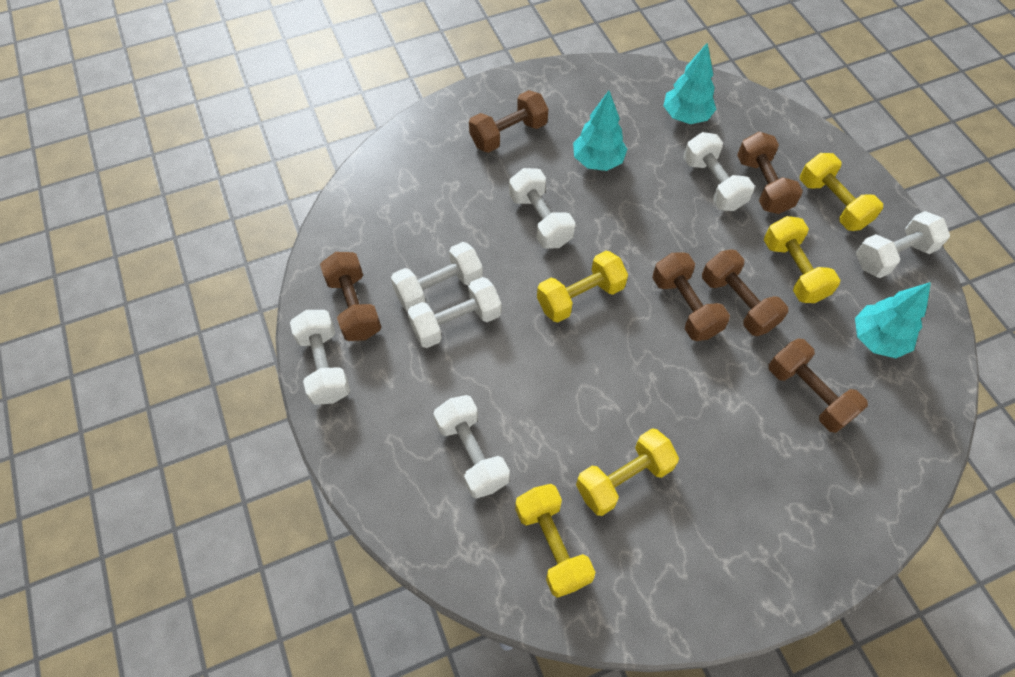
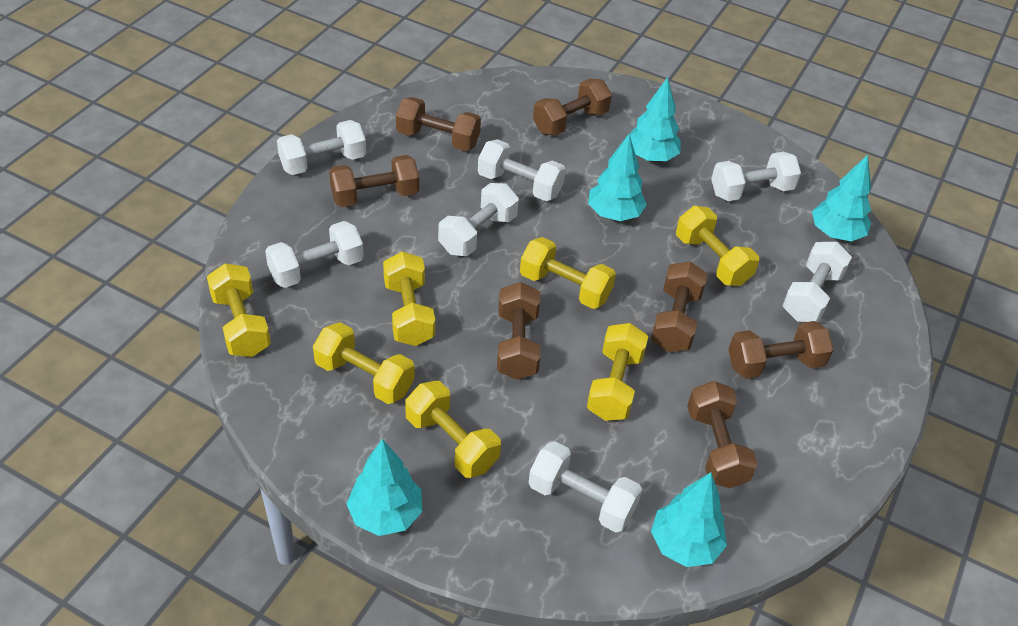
brown dumbbell: [320,252,382,341] [469,90,548,153] [652,252,730,341] [702,250,788,336] [737,132,803,214] [769,338,868,433] = 6 -> [329,155,419,207] [396,97,481,151] [497,282,541,380] [533,79,612,136] [651,261,708,352] [687,381,758,488] [728,321,833,379] = 7
turquoise tree: [573,91,627,171] [663,42,716,124] [855,282,931,358] = 3 -> [346,439,422,536] [588,134,647,221] [630,77,681,162] [651,472,727,567] [812,155,871,242] = 5
yellow dumbbell: [515,484,595,598] [537,251,628,322] [576,428,679,516] [764,216,840,303] [800,153,883,231] = 5 -> [207,263,271,357] [313,322,415,404] [383,251,435,346] [405,381,501,478] [520,237,616,309] [587,323,648,421] [676,206,759,286] = 7

